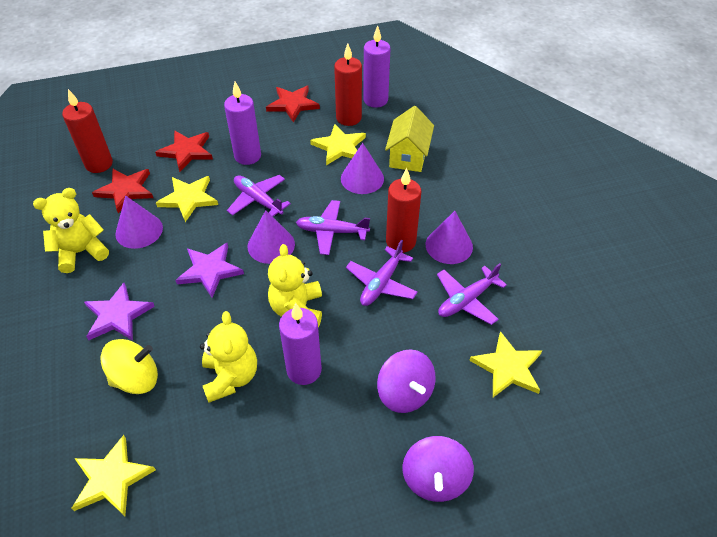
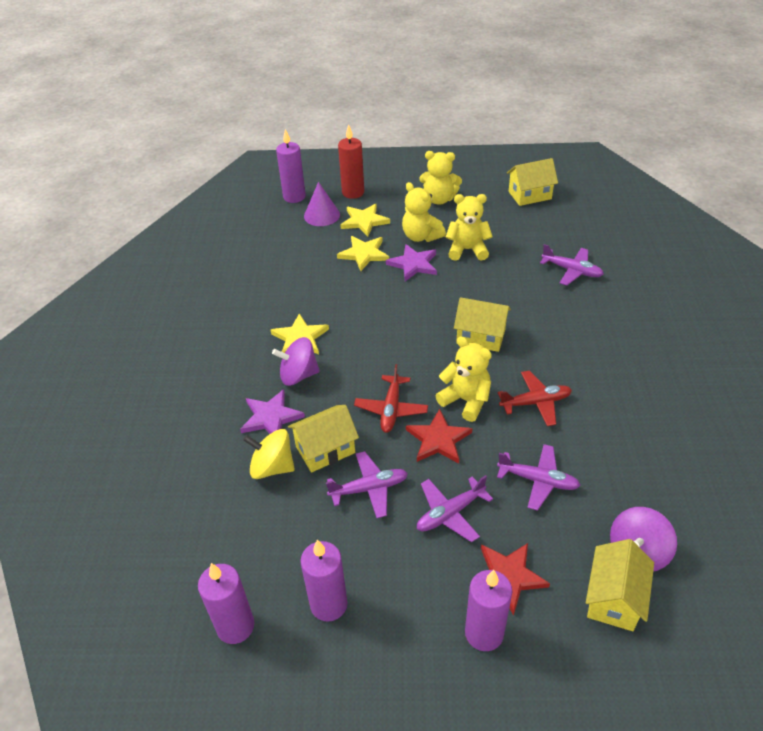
purple candle: [224,82,261,165] [279,303,322,385] [363,25,390,107] = 3 -> [198,563,254,644] [276,129,306,203] [300,539,348,622] [465,570,512,651] = 4
purple cone: [115,196,163,249] [248,210,295,264] [341,143,384,194] [426,211,473,264] = 4 -> [304,182,340,226] = 1
red candle: [62,89,113,173] [334,44,362,126] [386,168,421,253] = 3 -> [338,124,364,199] = 1
red plane: none = 0 -> [354,364,428,433] [498,370,572,426] = 2
red star: [92,168,153,213] [155,130,213,172] [266,86,320,123] = 3 -> [406,409,472,464] [481,543,550,615] = 2
yellow house: [385,106,434,172] = 1 -> [288,405,359,473] [454,297,511,352] [507,158,558,206] [586,539,654,631] = 4
yellow star: [72,435,156,516] [156,176,218,222] [310,124,366,165] [469,331,542,397] = 4 -> [271,313,329,354] [337,236,389,271] [340,204,390,237] = 3
yellow teddy bear: [33,188,109,273] [200,311,257,403] [268,244,322,327] = 3 -> [402,182,446,242] [419,151,462,204] [436,336,492,422] [446,194,493,261] = 4

